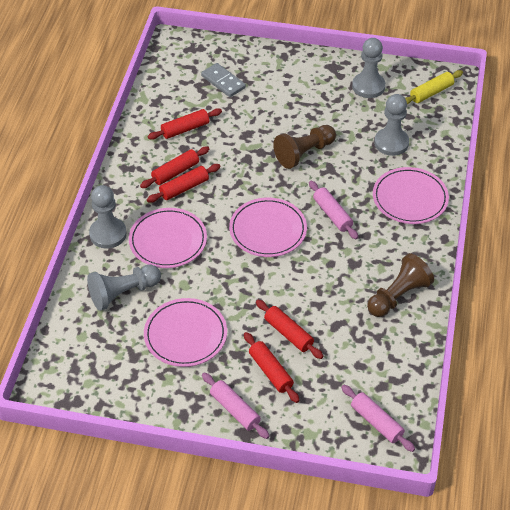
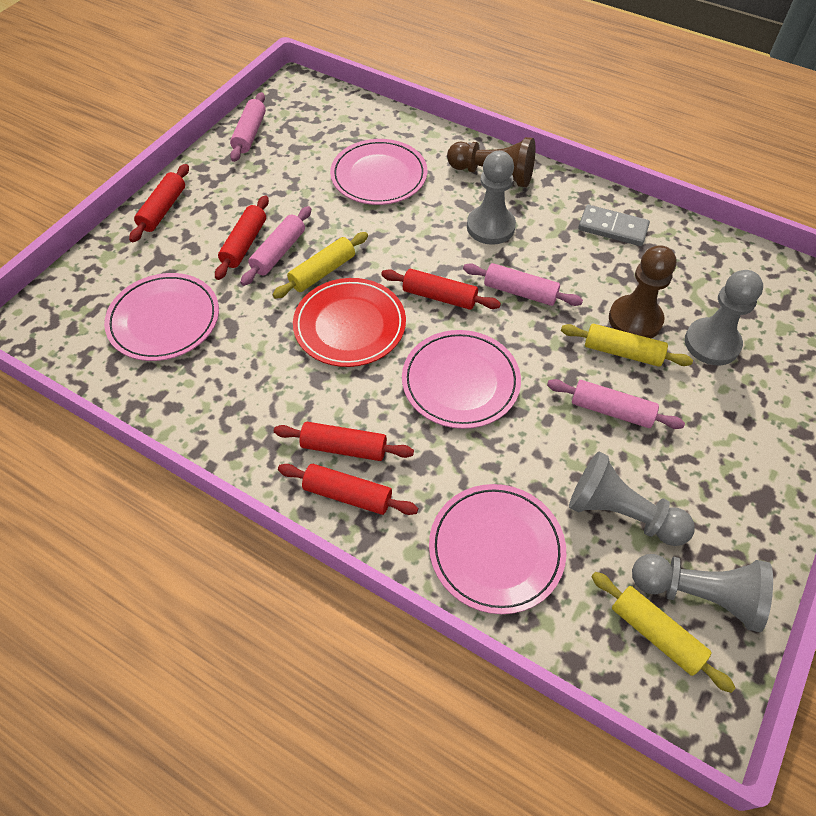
pink rolling pin: [202,373,270,439] [309,181,358,239] [341,385,415,452] = 3 -> [230,92,266,162] [240,206,311,286] [463,263,583,306] [547,379,685,429] = 4
red plate: none = 0 -> [293,278,406,367] = 1
yellow rolling pin: [405,70,463,105] = 1 -> [272,232,368,299] [561,324,693,367] [591,572,736,693] = 3

